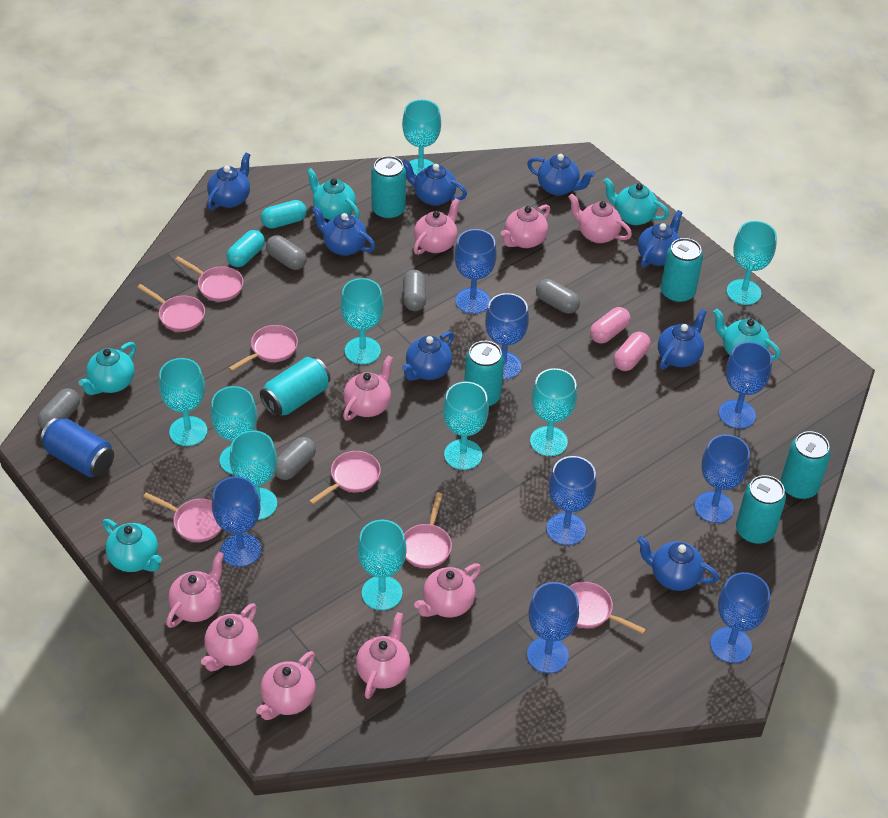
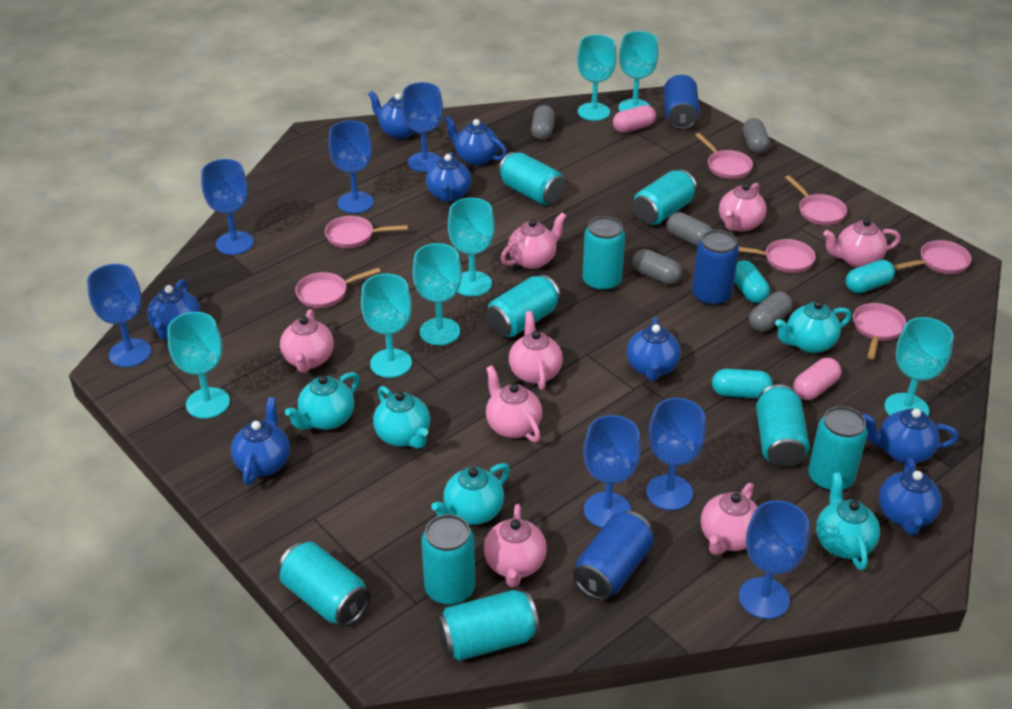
blue can: [40,417,114,477] = 1 -> [573,511,654,600] [664,75,700,129] [692,230,739,306] = 3
blue goblet: [212,477,261,567] [455,229,497,314] [485,293,529,380] [527,582,579,673] [547,456,596,545] [695,434,750,523] [710,572,770,663] [719,342,772,429] = 8 -> [87,264,151,367] [201,159,254,255] [328,121,374,213] [401,82,443,172] [584,415,641,528] [646,398,706,510] [739,500,809,619] = 7
pink teapot: [166,552,224,628] [201,603,259,671] [256,651,316,720] [343,356,393,421] [356,612,410,699] [414,198,460,255] [414,563,481,618] [501,204,550,248] [568,194,632,243] = 9 -> [280,309,334,373] [484,504,547,587] [486,365,542,442] [500,212,566,269] [509,311,563,390] [701,483,758,555] [719,183,767,232] [823,218,901,268] = 8
turquoise can: [260,357,331,417] [371,156,406,220] [464,341,504,407] [661,238,703,303] [736,475,786,544] [781,431,831,499] = 6 -> [278,542,370,627] [421,514,475,605] [437,590,539,661] [486,275,560,338] [498,152,565,205] [582,216,625,292] [633,170,697,225] [756,384,810,467] [808,406,867,492] = 9
turquoise capsule: [227,230,265,267] [261,200,307,229] = 2 -> [712,369,773,398] [734,260,770,303] [846,260,895,293] = 3
turquoise goblet: [159,358,207,446] [211,386,257,475] [230,430,277,520] [340,278,384,364] [357,520,407,610] [402,100,441,176] [443,382,489,470] [530,368,577,456] [727,221,777,305] = 9 -> [167,312,230,419] [361,274,412,378] [413,243,462,345] [448,198,495,296] [577,35,616,121] [618,31,659,111] [884,317,954,416] = 7

